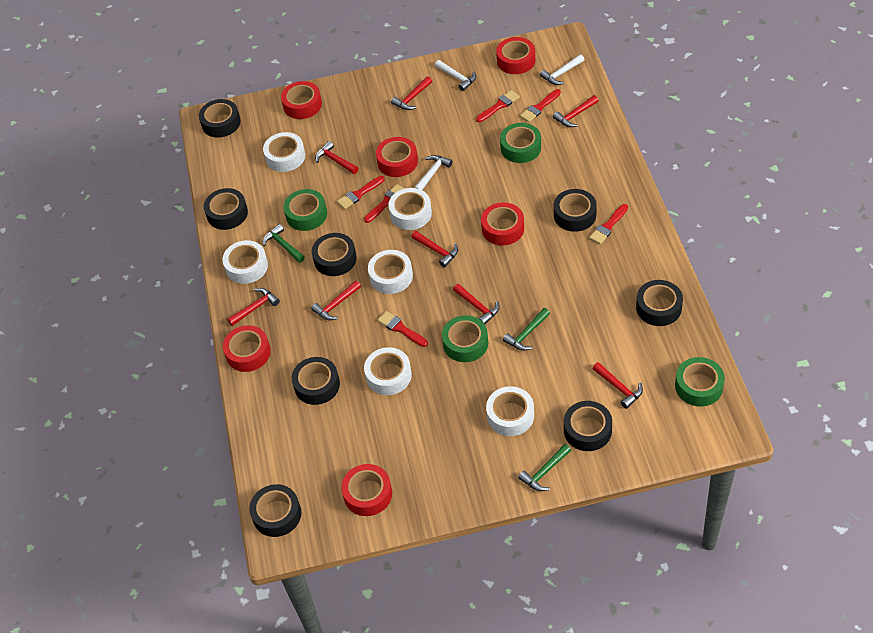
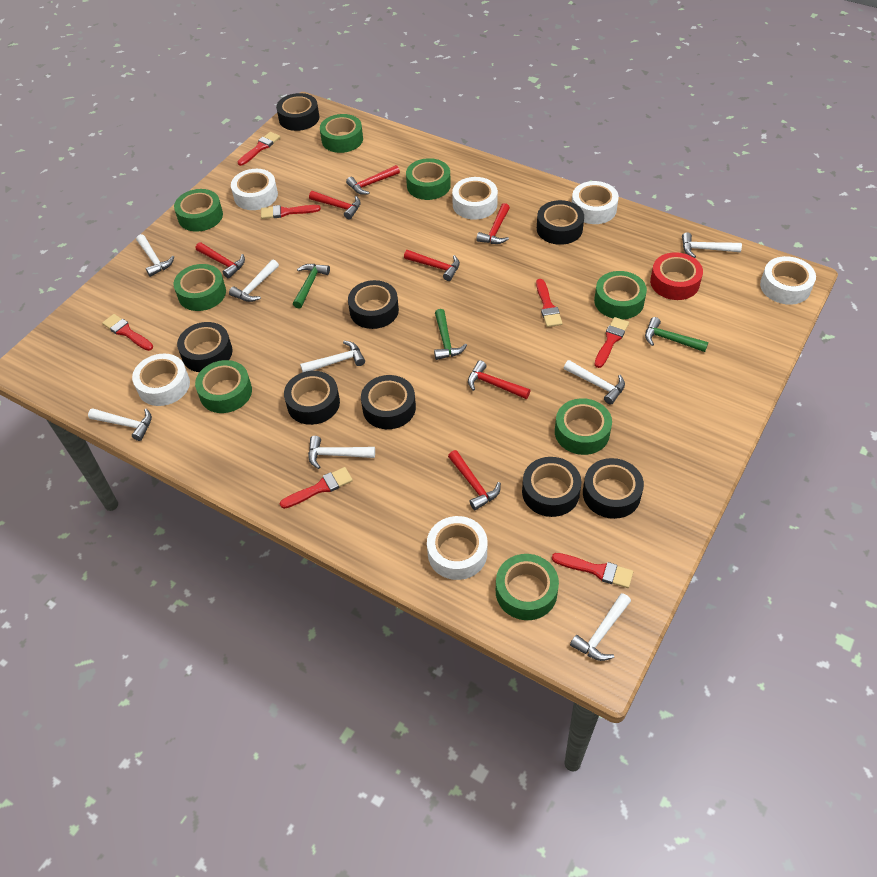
green tape: [283,189,327,231] [442,315,488,362] [500,123,541,163] [675,357,725,406] = 4 -> [173,264,226,311] [174,189,223,232] [195,360,252,413] [320,114,363,153] [406,158,451,200] [496,554,559,620] [555,398,612,455] [594,271,647,319] = 8
red brush: [337,176,385,209] [364,184,405,223] [377,311,428,347] [476,90,520,122] [520,89,561,122] [589,204,628,244] = 6 -> [102,314,153,351] [237,132,280,166] [261,205,321,219] [280,467,353,509] [536,279,562,327] [552,553,633,588] [594,317,629,368] = 7
red hammer: [227,288,280,326] [311,281,361,320] [315,141,358,174] [391,76,432,110] [411,231,458,267] [453,284,499,324] [553,95,599,127] [592,362,643,409] = 8 -> [196,242,245,279] [309,191,361,219] [346,165,400,195] [404,250,460,281] [448,450,501,510] [468,360,531,399] [476,203,510,244] = 7
red tape: [223,325,271,372] [281,81,322,119] [341,464,392,516] [376,137,418,177] [481,202,524,246] [496,37,535,74] = 6 -> [650,252,703,300] = 1
white hammer: [414,155,453,190] [435,60,476,91] [540,54,585,85] = 3 -> [88,408,152,441] [136,234,174,277] [229,260,279,302] [300,341,365,372] [308,436,375,469] [564,360,625,405] [570,593,631,661] [682,232,742,258] = 8

